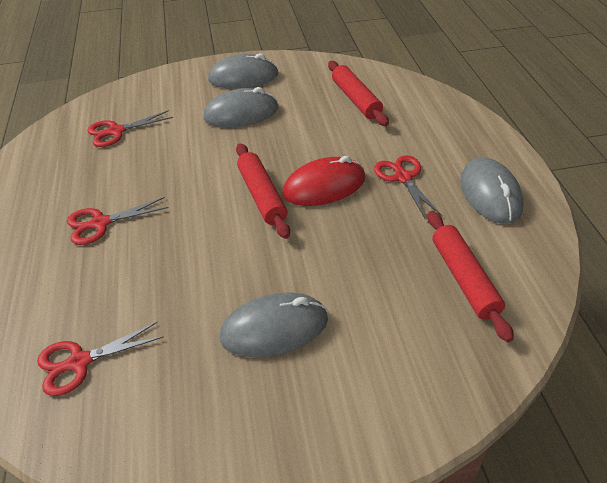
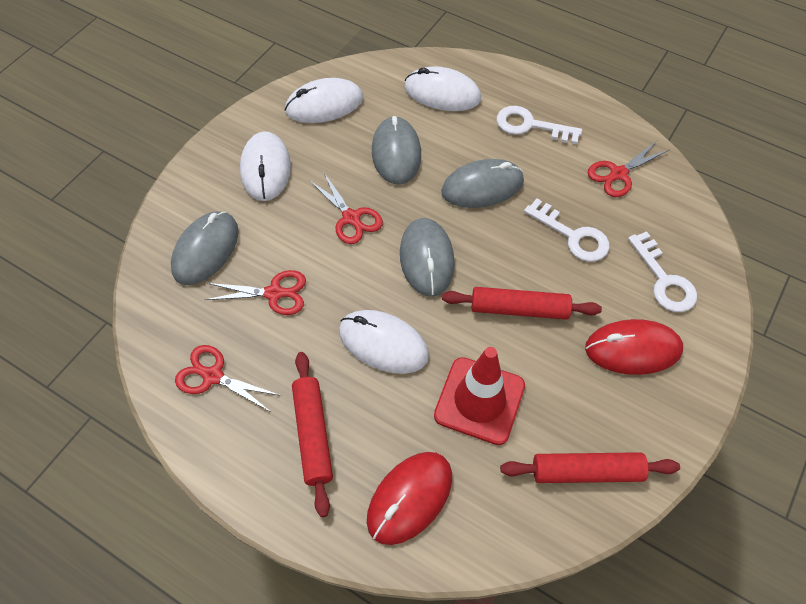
red mouse: [282,156,366,206] = 1 -> [367,452,452,545] [585,319,683,375] = 2
red traffic cone: none = 0 -> [434,347,525,445] = 1
white key: none = 0 -> [497,106,582,144] [524,198,609,262] [628,231,697,312] = 3
white mouse: none = 0 -> [240,131,291,201] [285,78,363,123] [339,310,429,374] [405,66,481,111] = 4

